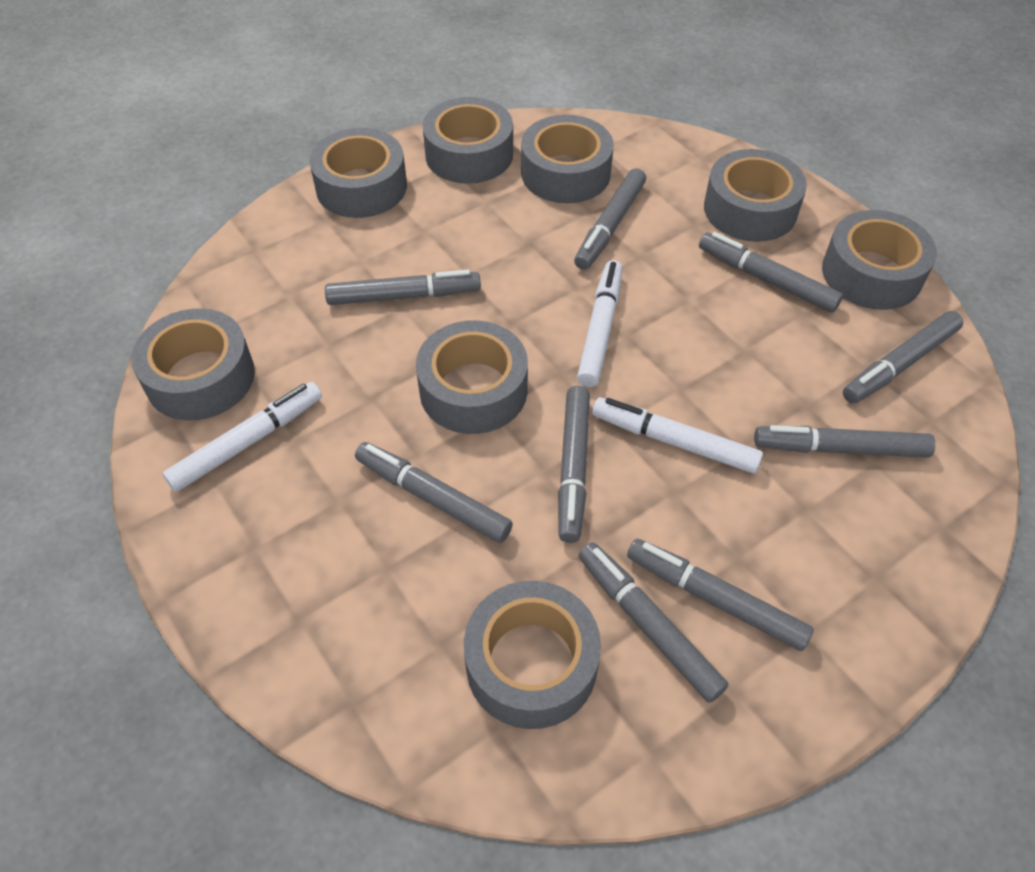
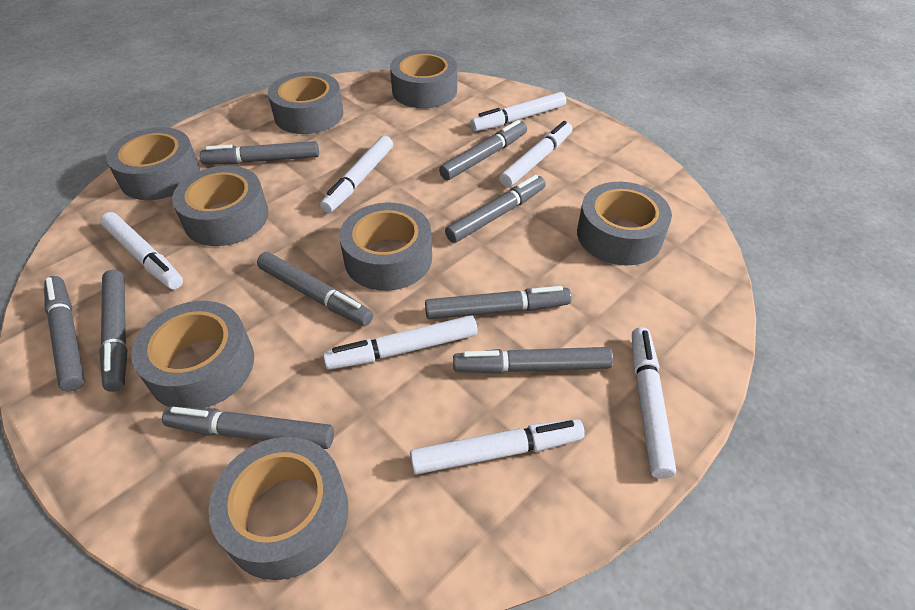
white marker: [163,382,322,492] [577,260,622,387] [592,397,763,473] = 3 -> [100,212,183,289] [320,136,393,213] [323,316,478,370] [410,419,585,475] [470,92,566,132] [499,121,572,187] [632,327,676,479] = 7

